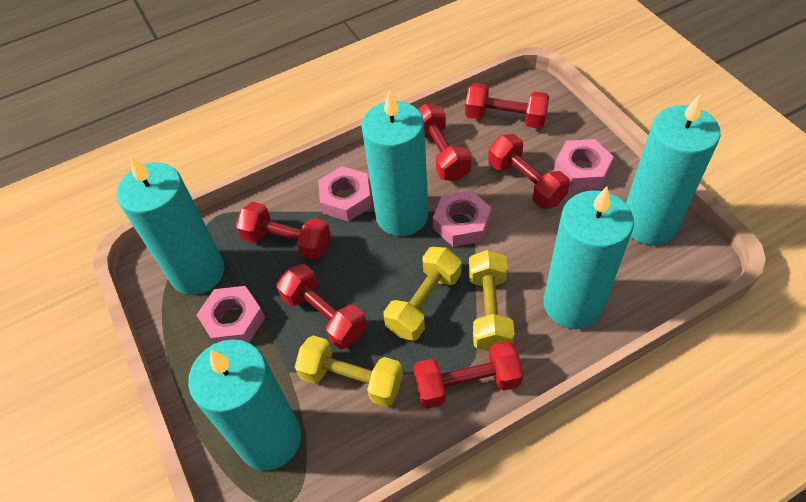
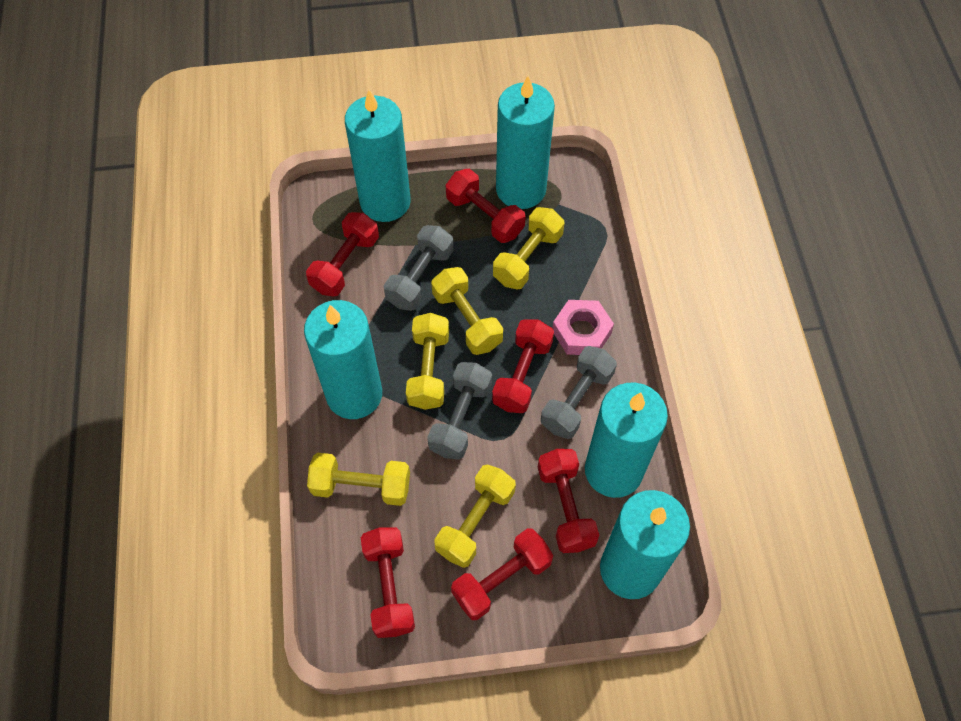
grey dumbbell: none = 0 -> [384,225,454,311] [427,362,492,460] [541,346,617,439] = 3
pink nut: [197,286,265,344] [318,166,372,222] [433,190,492,247] [554,139,614,190] = 4 -> [553,300,614,355] = 1
yellow dumbbell: [295,335,403,407] [384,247,462,341] [469,250,515,351] = 3 -> [307,453,410,506] [406,313,449,410] [431,267,503,355] [434,464,516,568] [493,207,564,290] = 5

